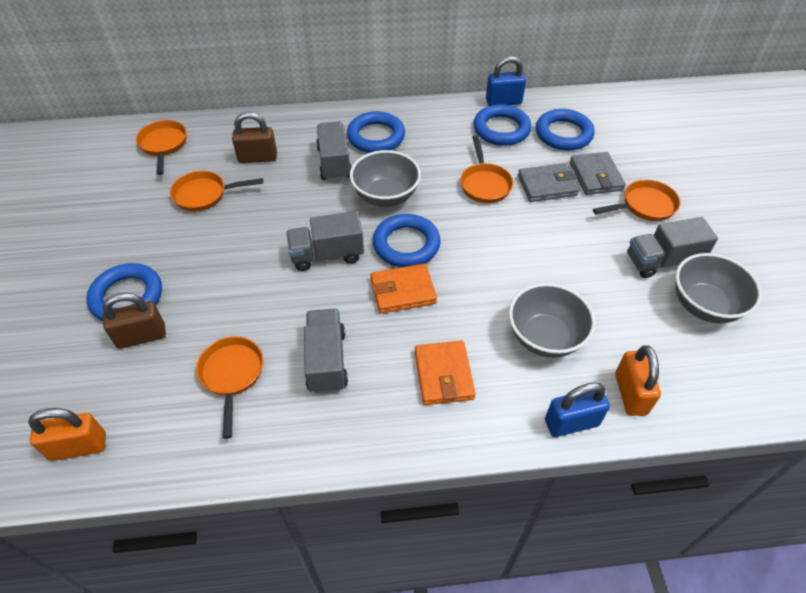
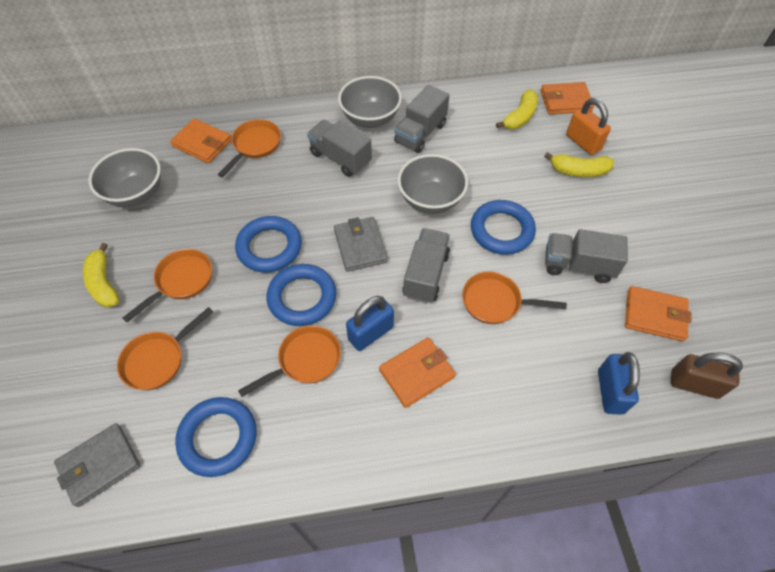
blue ring: [87,263,162,321] [347,111,405,153] [373,214,441,267] [473,104,531,146] [536,109,595,150] = 5 -> [175,397,257,477] [235,216,302,273] [266,264,337,326] [471,200,536,255] = 4
brown padlock: [103,293,166,349] [232,112,277,163] = 2 -> [671,353,743,399] = 1
orange padlock: [28,408,106,461] [615,345,661,416] = 2 -> [566,98,611,155] = 1
orange wallet: [371,263,437,314] [415,340,476,405] = 2 -> [170,118,231,163] [379,337,456,408] [541,82,594,114] [625,286,692,341] = 4
yellow banana: none = 0 -> [83,243,119,308] [496,89,538,129] [544,152,614,177] = 3

